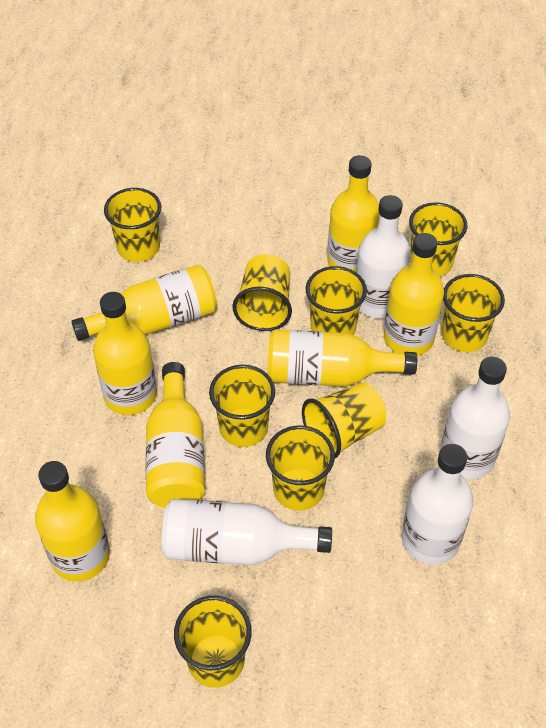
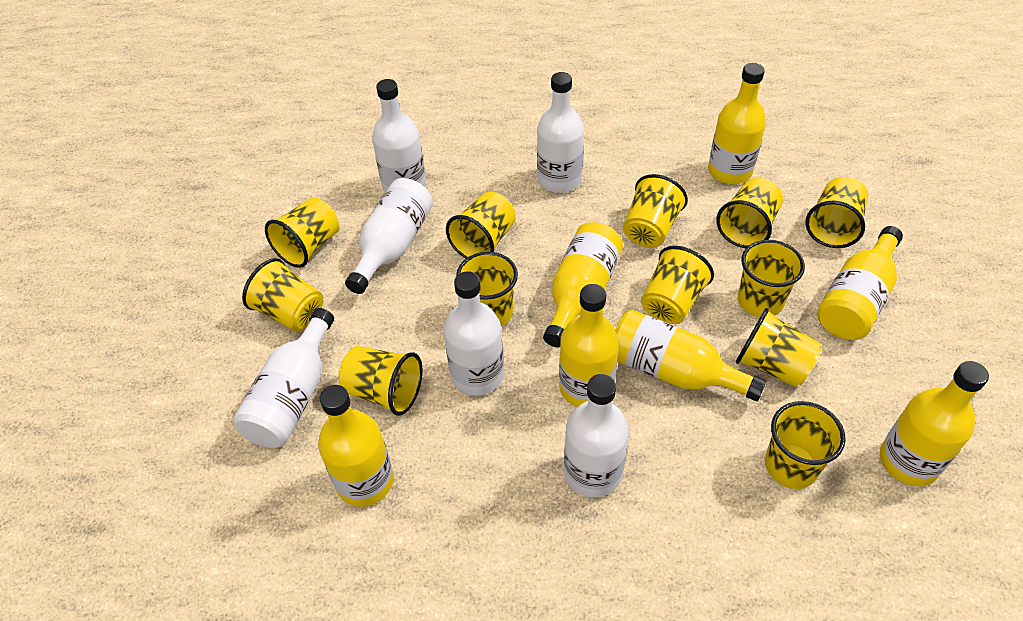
white bottle: [162,499,332,565] [356,195,411,318] [402,444,473,565] [440,357,510,479] = 4 -> [233,308,334,448] [345,178,433,294] [372,79,426,192] [444,271,504,396] [537,72,584,193] [564,374,629,497] = 6
yellow cup: [104,188,161,262] [174,596,252,688] [209,365,275,447] [233,254,292,331] [266,425,335,510] [302,382,386,458] [306,266,367,335] [409,202,467,276] [442,274,505,352] = 9 -> [242,258,323,332] [265,197,339,268] [339,346,422,416] [446,192,516,258] [456,252,518,327] [623,174,688,248] [641,246,714,324] [716,178,783,248] [736,308,822,387] [738,240,805,317] [765,401,846,489] [805,177,869,248] = 12

